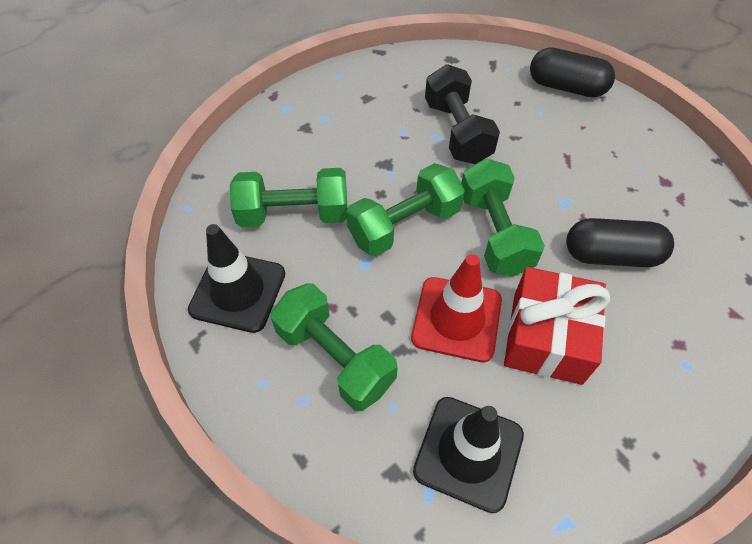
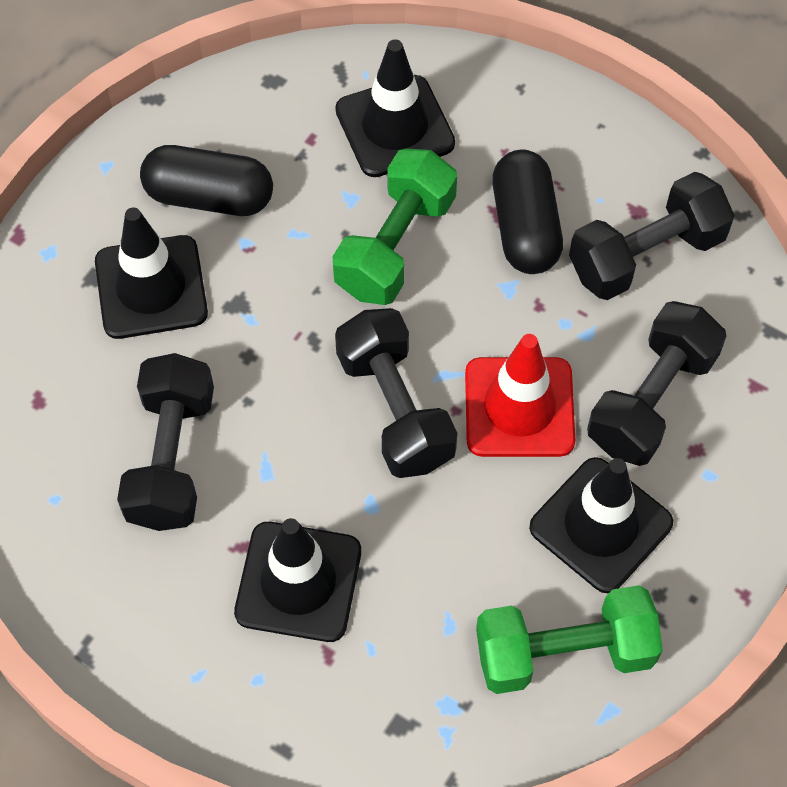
black dumbbell: [425,64,500,164] = 1 -> [117,353,214,531] [335,308,457,478] [569,172,735,300] [587,301,727,466] = 4
black traffic cone: [188,224,285,333] [413,397,524,513] = 2 -> [95,208,208,339] [234,518,361,642] [335,39,455,177] [529,457,673,593] = 4
green dumbbell: [230,168,348,227] [271,284,398,411] [346,163,465,256] [461,158,545,277] = 4 -> [332,148,457,305] [476,585,663,694] = 2
red gift: [504,267,610,385] = 1 -> none = 0

